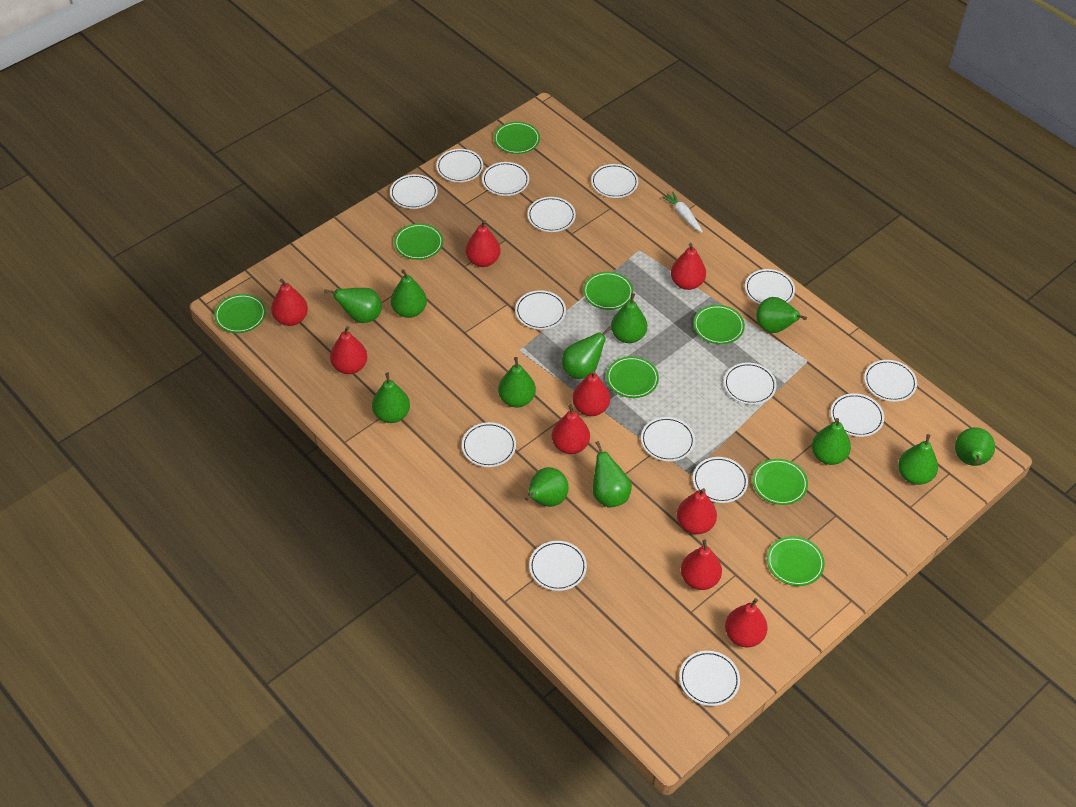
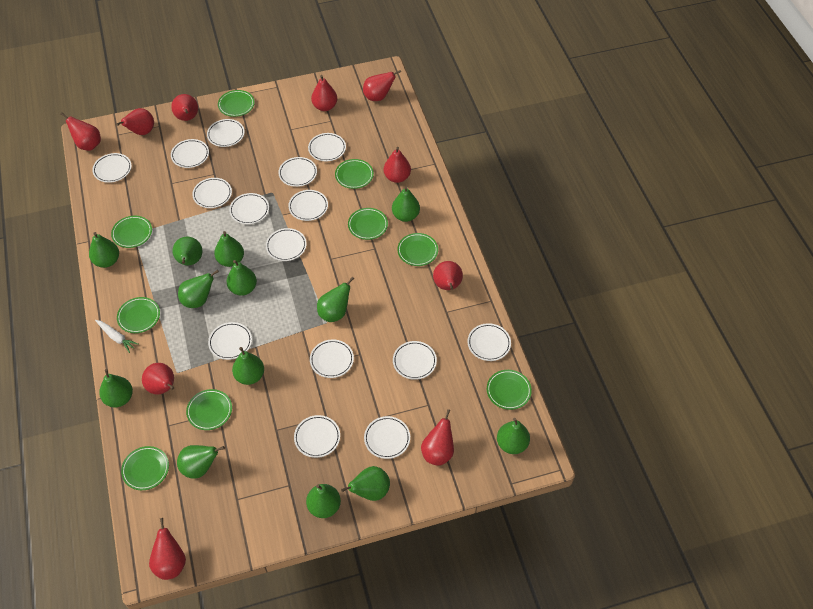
green pear: [324,288,382,323] [372,373,410,423] [391,269,427,318] [498,357,536,407] [525,467,569,507] [562,326,612,379] [593,441,632,507] [611,293,647,343] [756,297,807,333] [812,418,851,465] [898,434,938,485] [955,428,995,466] = 12 -> [89,232,119,268] [99,369,133,407] [173,237,202,265] [177,445,225,479] [178,269,219,308] [214,231,244,267] [227,260,257,296] [232,347,264,385] [306,484,341,518] [317,277,354,322] [341,466,390,501] [392,186,420,222] [497,418,530,454] = 13
green plate: [214,294,266,333] [394,223,443,260] [494,122,540,154] [583,272,633,310] [606,356,659,398] [693,305,745,344] [753,459,808,505] [767,536,825,586] = 8 -> [111,216,152,248] [117,297,160,333] [121,446,169,490] [186,389,232,430] [218,90,255,117] [335,159,374,189] [348,208,388,240] [397,233,438,266] [487,370,532,410] = 9
red pear: [271,279,308,326] [330,326,367,374] [466,220,501,267] [552,404,590,454] [572,370,610,416] [671,243,706,290] [677,488,717,534] [681,540,722,590] [725,598,768,647] = 9 -> [60,112,101,151] [116,108,154,135] [142,363,174,395] [149,518,186,580] [171,94,198,121] [311,75,337,111] [363,70,401,101] [384,147,411,183] [421,409,454,466] [433,261,463,290] = 10

